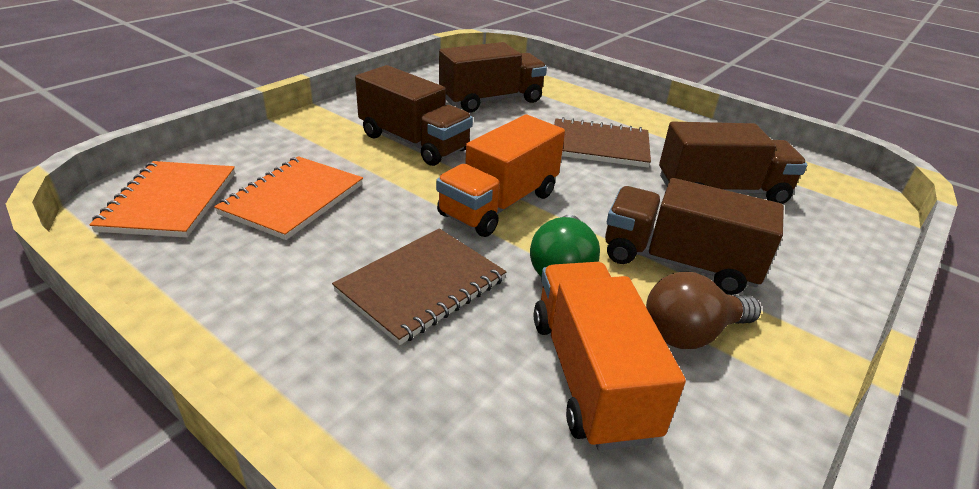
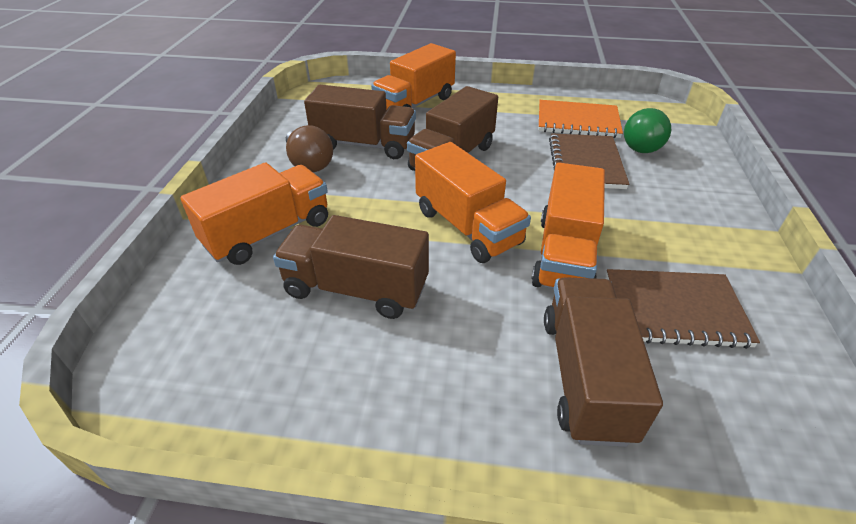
orange notebook: [89,161,235,238] [214,156,363,240] = 2 -> [538,100,623,138] = 1
orange truck: [436,115,565,237] [534,262,686,450] = 2 -> [180,162,328,265] [371,43,456,109] [415,142,531,263] [531,163,605,288] = 4

